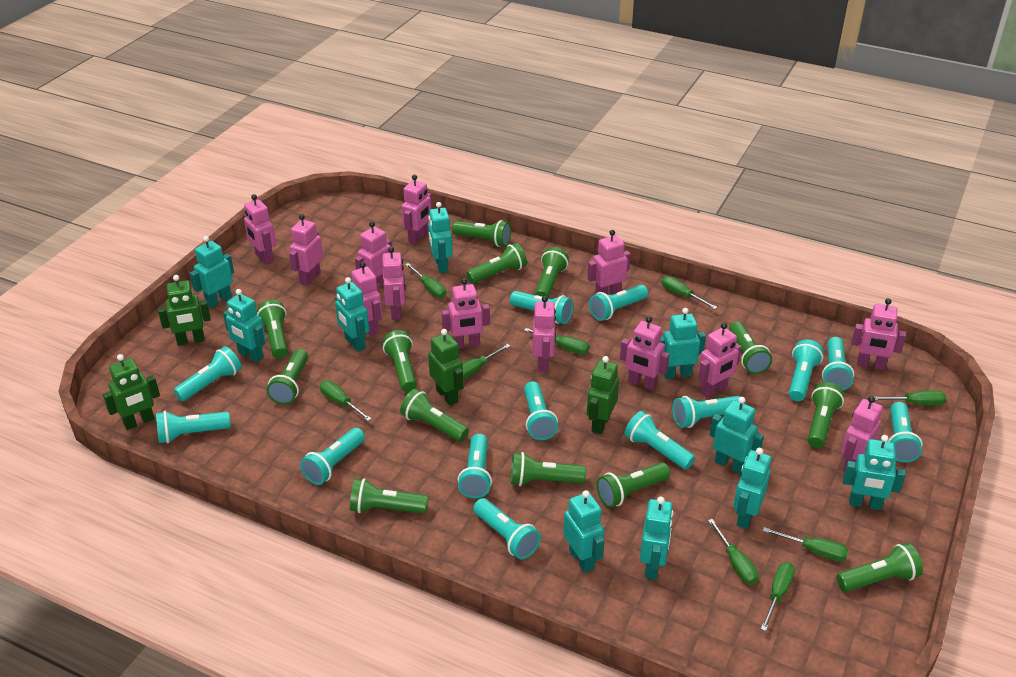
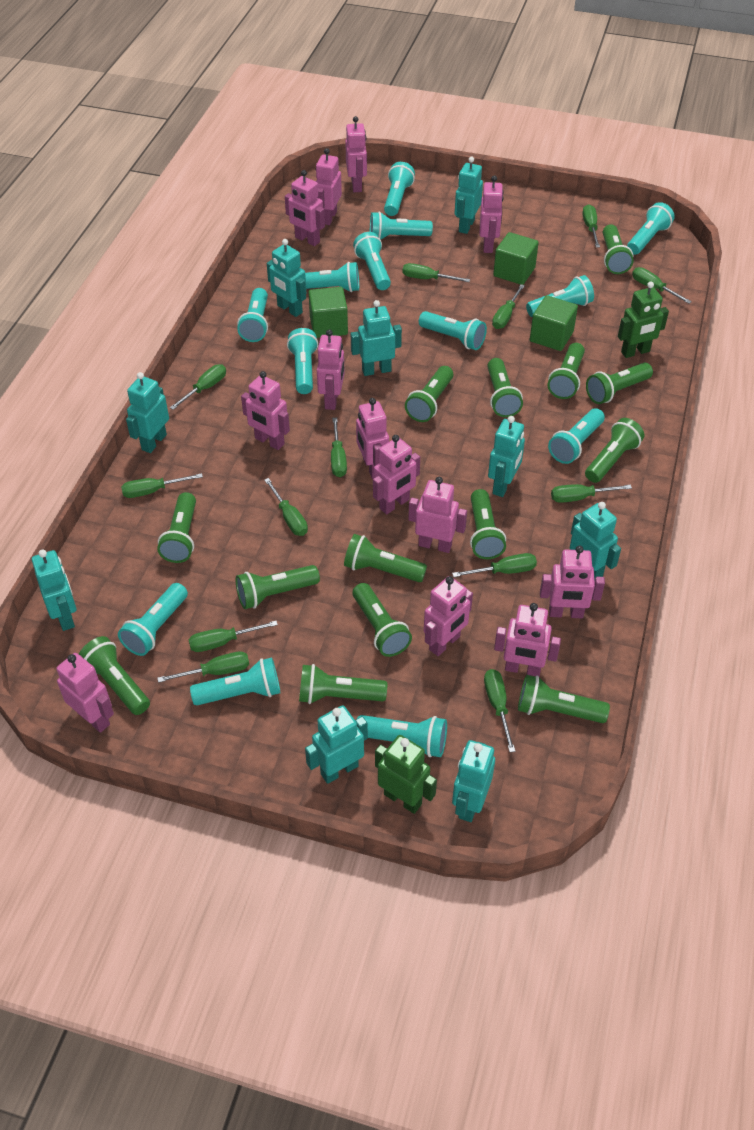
green cube: none = 0 -> [308,287,348,338] [493,232,539,285] [530,295,578,351] = 3
green flashlight: [257,300,288,359] [267,349,308,405] [350,478,428,513] [383,330,417,392] [400,389,469,442] [452,220,511,247] [466,243,527,284] [511,452,586,486] [535,247,569,299] [596,462,670,507] [729,321,772,374] [808,382,844,448] [837,543,923,592] = 13 -> [79,636,150,715] [157,492,196,563] [236,565,320,609] [299,664,387,704] [344,534,427,582] [352,583,412,657] [405,366,453,422] [470,489,506,559] [487,358,523,417] [518,675,610,723] [548,343,585,399] [585,418,644,483] [586,362,653,404] [603,224,634,274] = 14
green robot: [103,354,160,430] [158,275,211,346] [428,329,464,406] [587,356,619,434] = 4 -> [375,735,437,814] [618,281,669,358] = 2
green screwdriver: [320,380,372,421] [405,263,446,298] [463,344,510,380] [524,328,589,354] [662,276,717,309] [708,519,758,584] [761,562,795,631] [763,527,848,561] [875,390,946,406] = 9 -> [121,473,203,498] [157,651,249,683] [170,364,226,410] [188,621,278,652] [264,478,308,536] [331,418,347,477] [403,263,470,282] [452,553,537,577] [484,669,515,752] [492,284,525,329] [551,484,632,503] [582,204,600,248] [632,267,692,304] = 13
turquoise robot: [190,236,234,308] [223,289,266,362] [335,277,369,352] [428,202,453,273] [563,490,604,573] [640,496,673,579] [660,308,706,379] [709,397,764,474] [733,448,771,529] [843,435,906,510] = 10 -> [32,549,76,631] [126,372,169,453] [267,239,306,317] [305,705,368,784] [351,300,402,376] [452,740,495,822] [455,156,483,234] [488,416,525,497] [570,502,621,580] = 9

